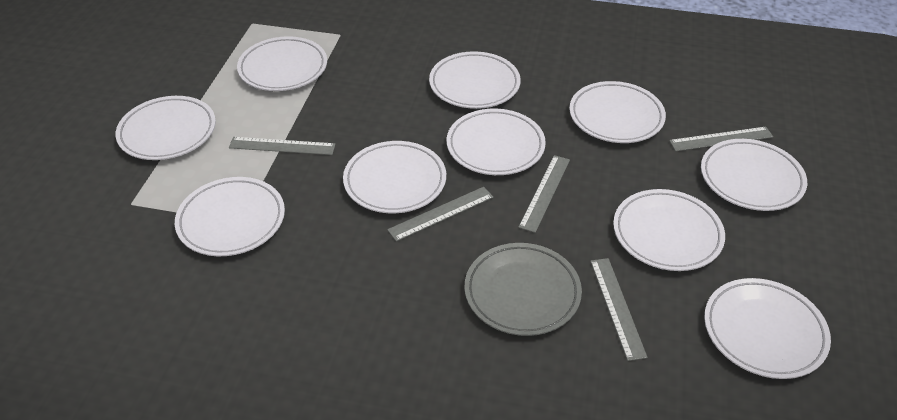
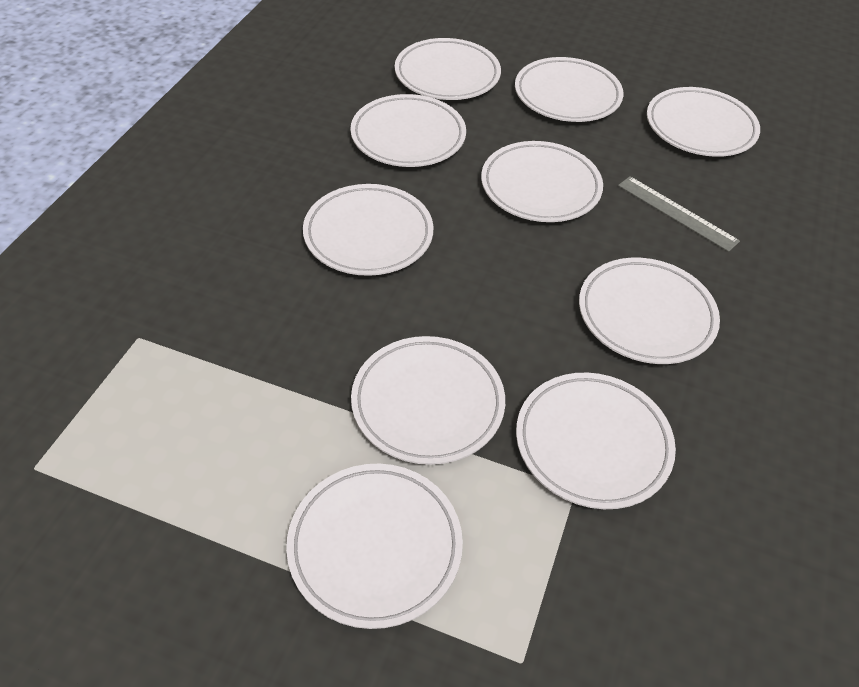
grey plate: [465,243,582,336] = 1 -> none = 0
grey ruler: [229,137,335,155] [387,187,493,241] [518,155,570,233] [590,258,648,361] [669,127,773,151] = 5 -> [618,176,740,252] = 1

